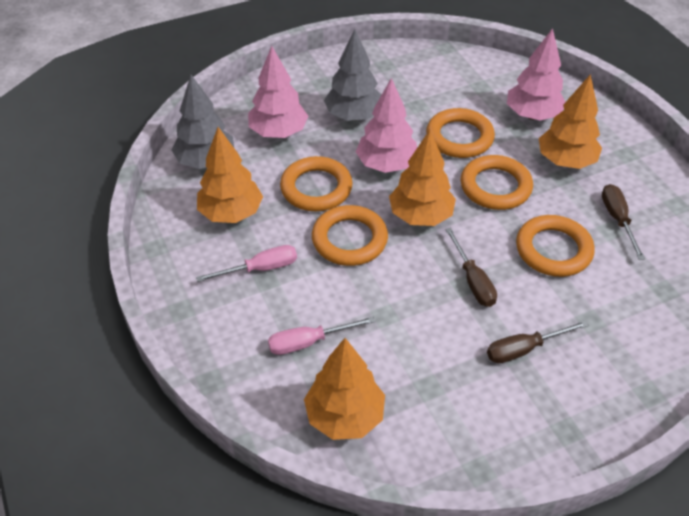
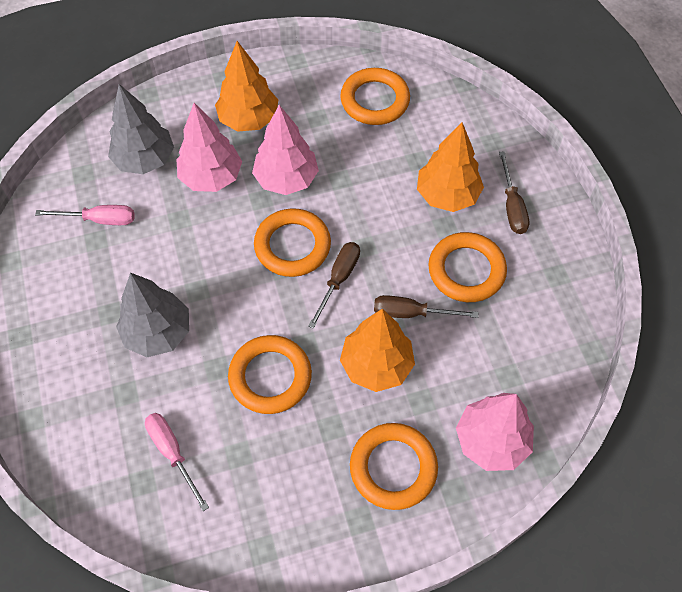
orange tree: [197,127,263,223] [304,338,385,440] [389,130,456,226] [539,74,602,169] = 4 -> [215,41,278,132] [340,309,415,392] [417,122,484,212] = 3

